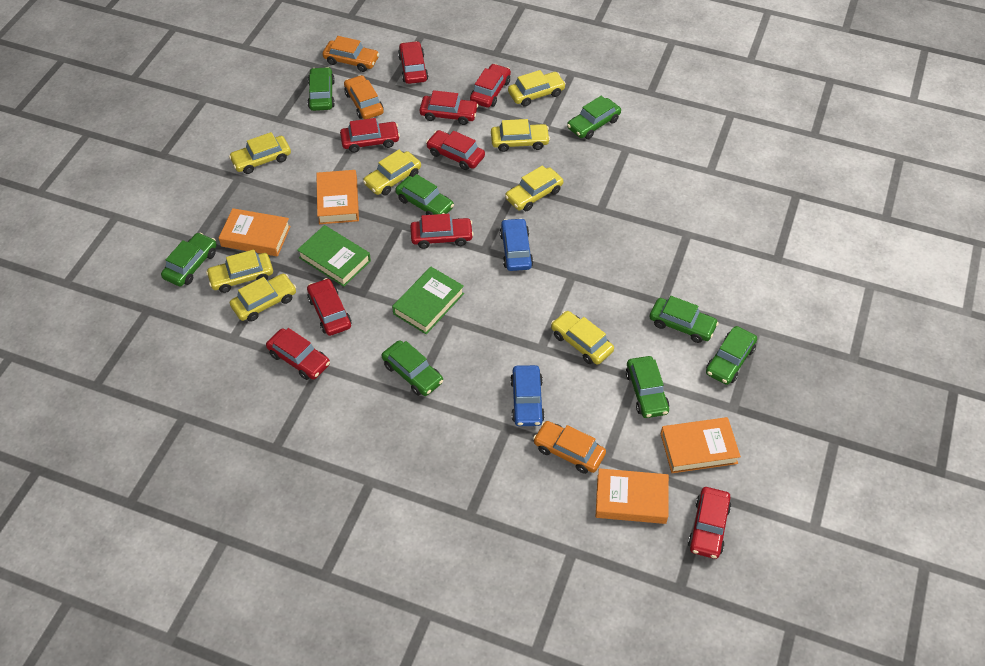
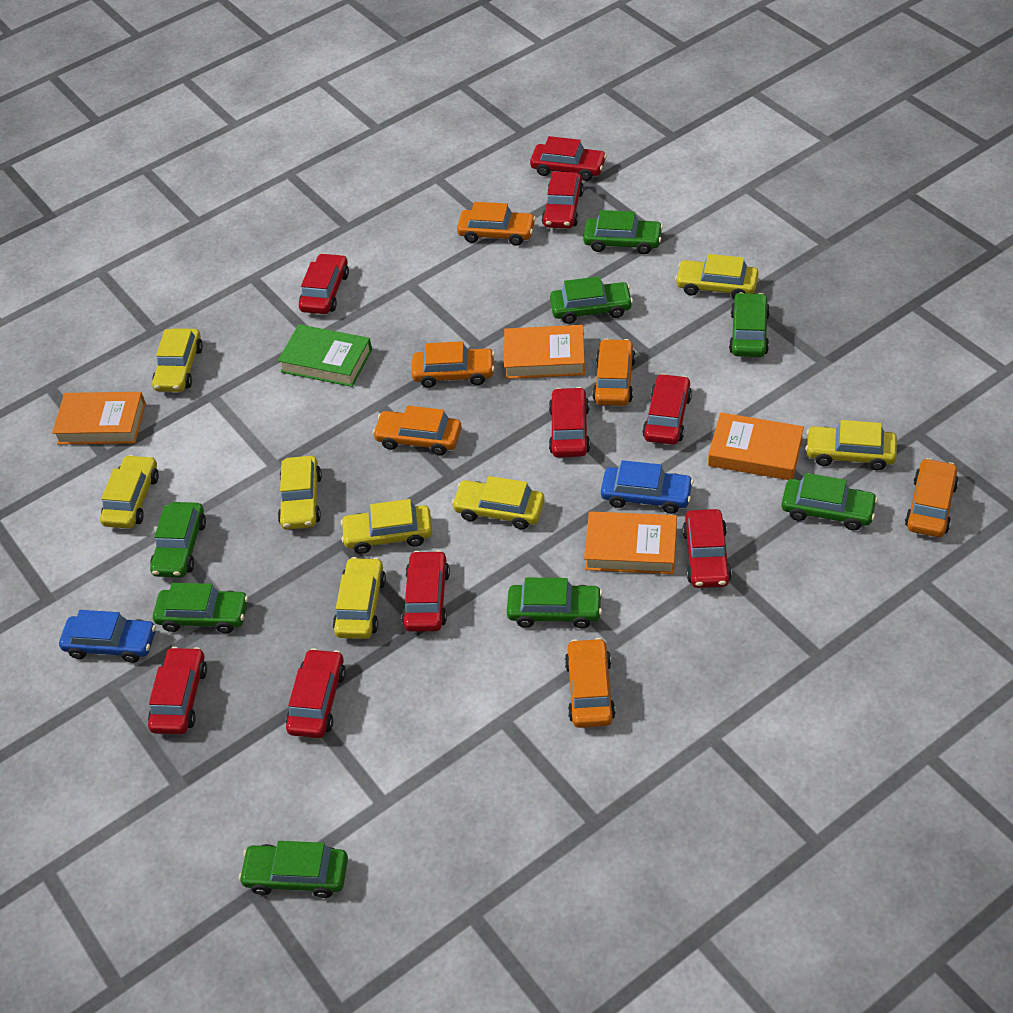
green book: [297,225,371,287] [392,267,464,334] = 2 -> [278,324,372,387] = 1
orange car: [323,36,379,72] [344,75,384,119] [533,421,606,474] = 3 -> [372,406,462,455] [412,341,495,388] [457,202,536,246] [565,638,616,728] [593,339,636,406] [905,458,959,537] = 6

